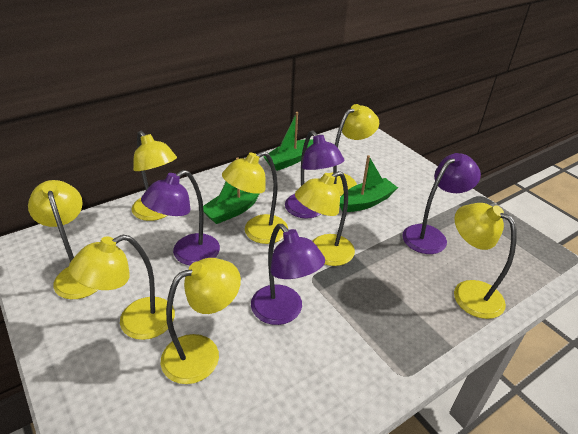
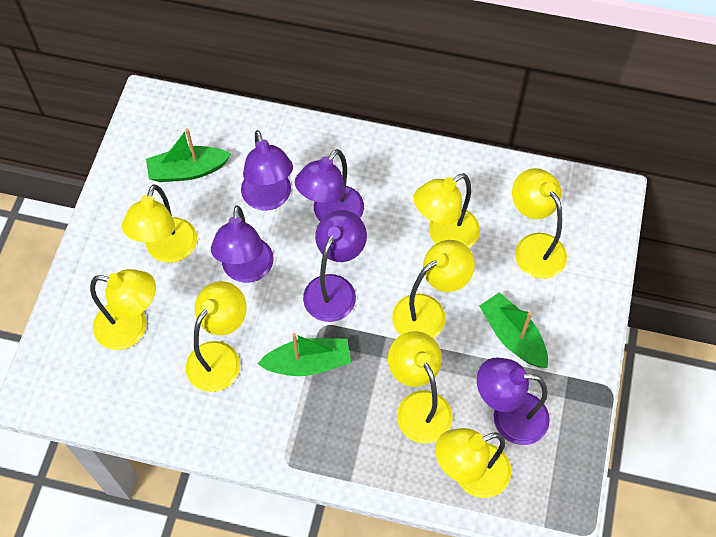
purple lamp: [141,170,220,265] [251,224,325,325] [285,130,345,219] [402,153,481,254] = 4 -> [211,205,274,283] [241,130,293,211] [295,149,364,221] [303,210,367,322] [477,358,550,445] = 5

